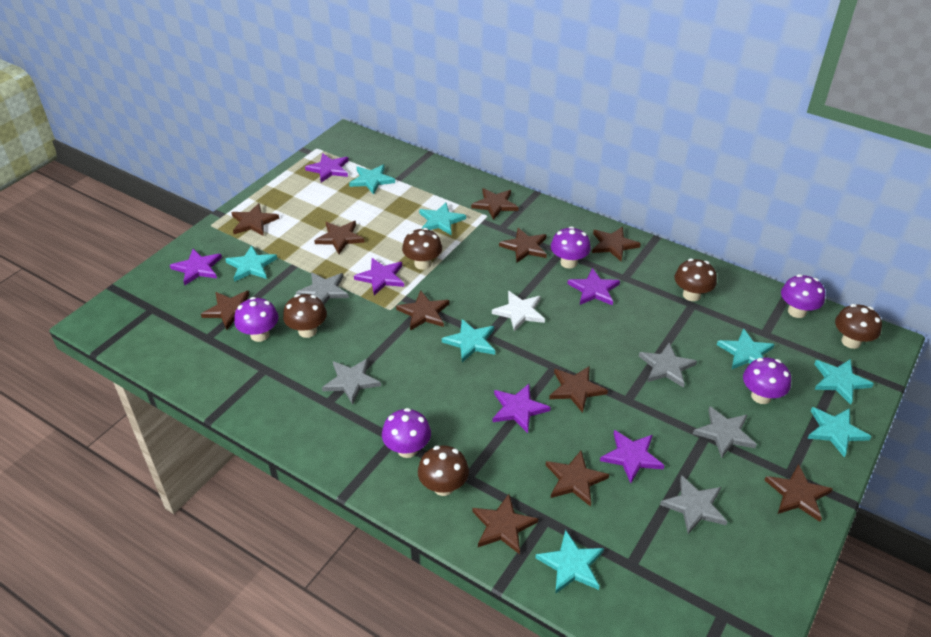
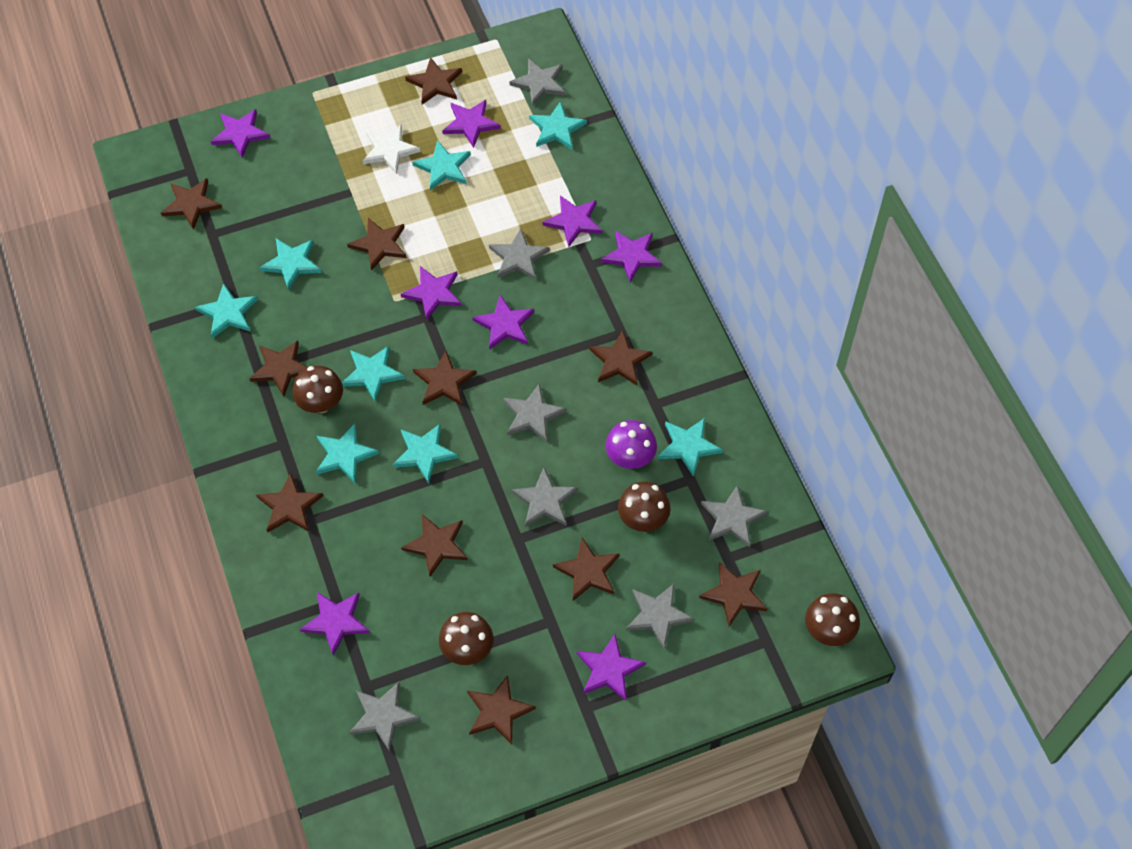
brown mushroom: [283,294,327,338] [402,228,442,270] [418,445,469,496] [674,258,717,301] [835,304,882,349] = 5 -> [292,366,343,413] [439,612,493,665] [618,482,671,532] [805,593,860,646] = 4
grey star: [296,272,349,305] [322,358,381,405] [639,343,697,388] [660,475,728,534] [693,406,757,458] = 5 -> [349,682,420,752] [489,228,550,280] [503,384,566,442] [510,58,565,106] [511,468,578,527] [626,584,694,649] [701,485,768,547] = 7
purple mushroom: [234,297,279,342] [382,408,431,458] [551,226,591,269] [743,358,791,404] [781,274,825,318] = 5 -> [606,420,657,469] = 1
purple star: [170,249,222,285] [305,153,349,183] [354,258,404,295] [492,384,551,433] [568,268,620,305] [600,430,665,483] = 6 -> [211,109,270,158] [300,592,370,656] [401,266,462,320] [442,100,501,148] [472,295,534,350] [543,195,602,247] [577,634,646,701] [601,230,662,282] = 8

